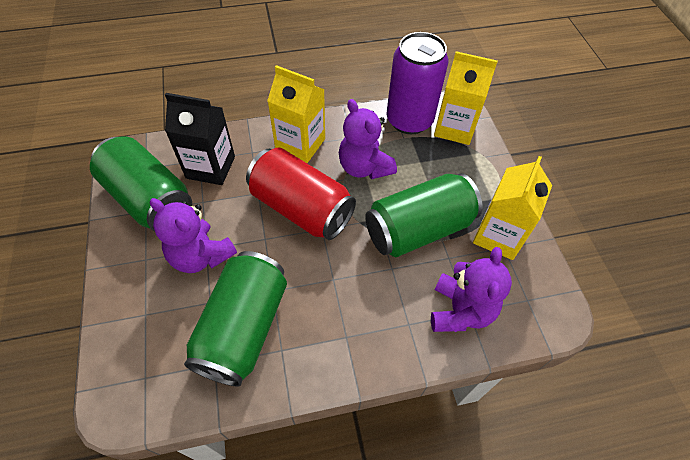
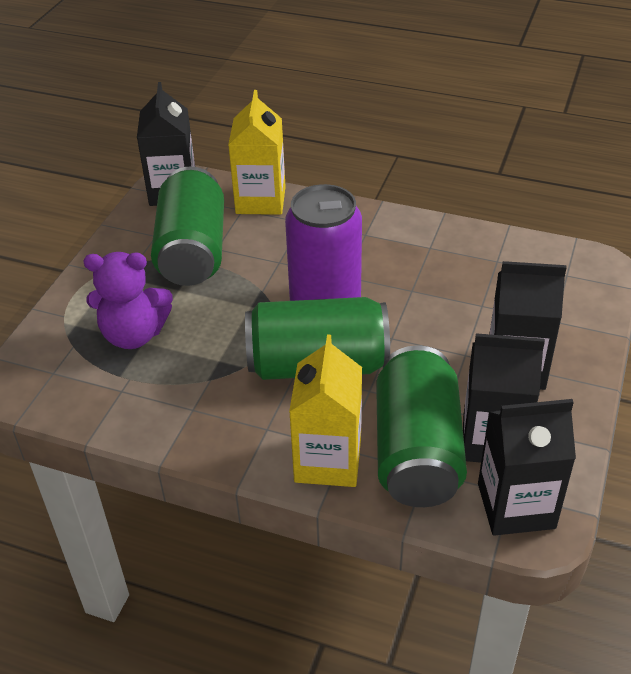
black carton: [165,93,235,185] = 1 -> [137,82,195,206] [463,333,545,463] [478,399,576,536] [490,261,567,390] = 4
purple teddy bear: [150,198,237,273] [339,99,397,179] [431,247,512,332] = 3 -> [83,252,173,349] = 1
red can: [246,147,356,240] = 1 -> none = 0
yellow carton: [267,65,325,163] [434,51,498,145] [473,156,552,260] = 3 -> [228,90,286,215] [289,334,362,487] = 2

